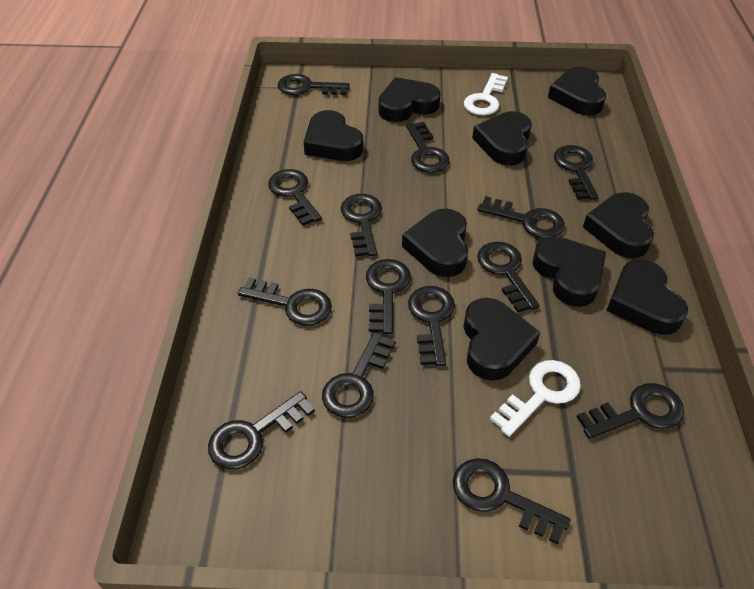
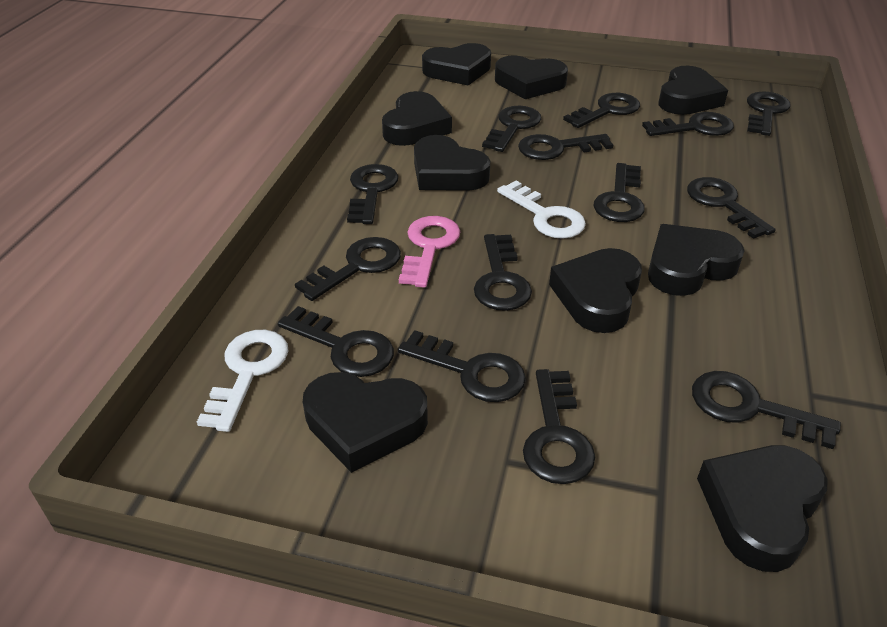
pink key: none = 0 -> [399,216,461,288] = 1

